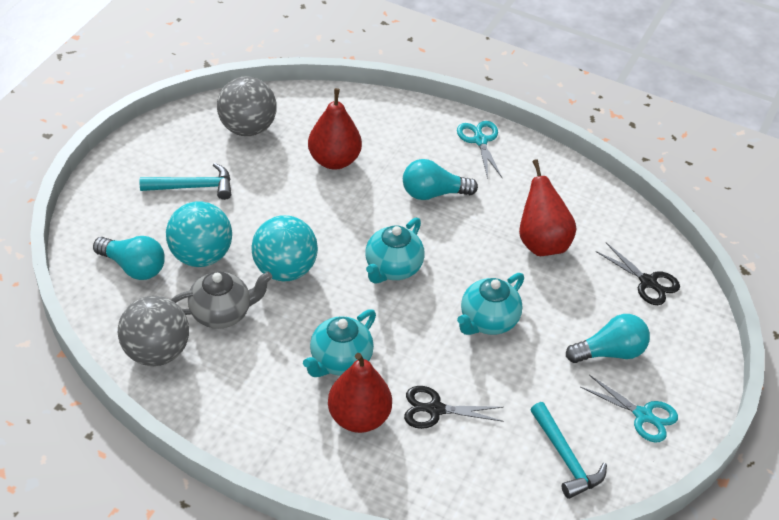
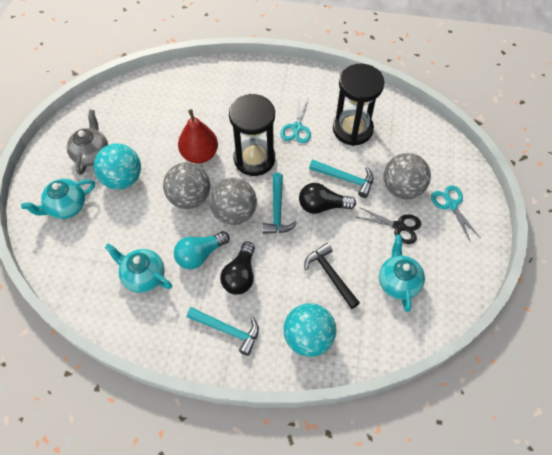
black hammer: none = 0 -> [304,243,360,309] = 1
black hourglass: none = 0 -> [229,94,275,176] [333,64,384,146] = 2
black light bulb: none = 0 -> [220,242,255,295] [299,183,356,214] = 2
black scissors: [404,386,504,429] [595,243,680,305] = 2 -> [356,207,421,244] = 1
grey ball: [118,296,189,366] [217,76,277,136] = 2 -> [163,162,210,209] [209,178,257,225] [383,153,431,199] = 3
red pear: [308,88,362,170] [328,353,392,433] [519,159,577,256] = 3 -> [178,109,218,163] = 1
turquoise hammer: [139,163,231,200] [530,402,607,499] = 2 -> [187,307,259,356] [262,173,297,234] [309,159,373,198] = 3
turquoise light bulb: [93,236,165,280] [403,159,478,200] [566,314,650,363] = 3 -> [174,231,230,269] = 1

